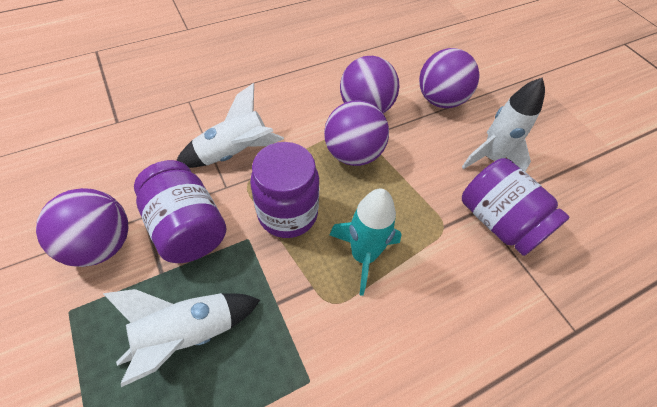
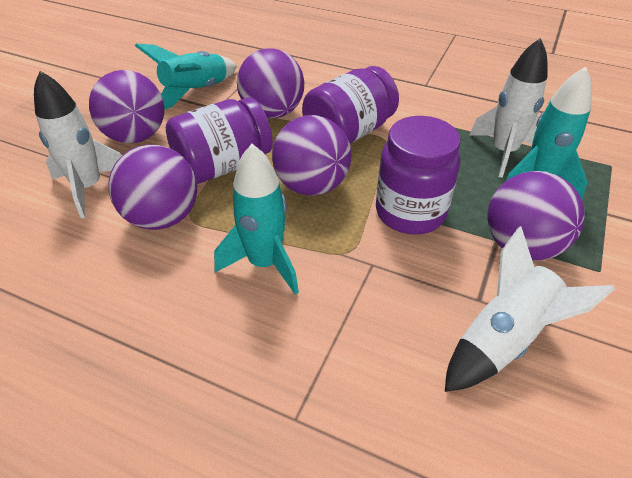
purple ball: [36,188,128,267] [324,100,389,166] [340,56,400,113] [419,48,479,108] = 4 -> [89,70,164,143] [108,145,197,230] [237,48,304,119] [272,115,352,196] [487,171,585,261] = 5
turquoise rocket: [330,188,402,296] = 1 -> [135,44,237,110] [214,144,299,295] [505,67,592,200] = 3

